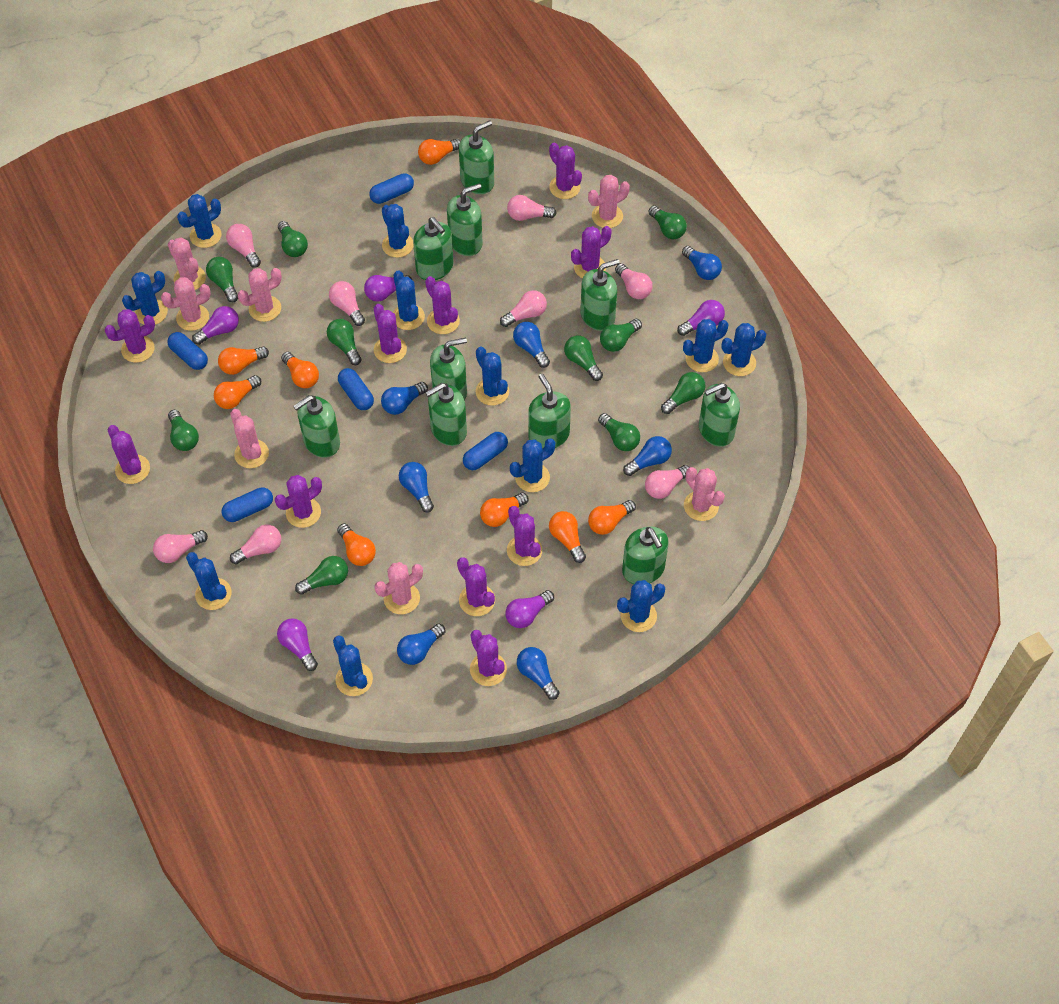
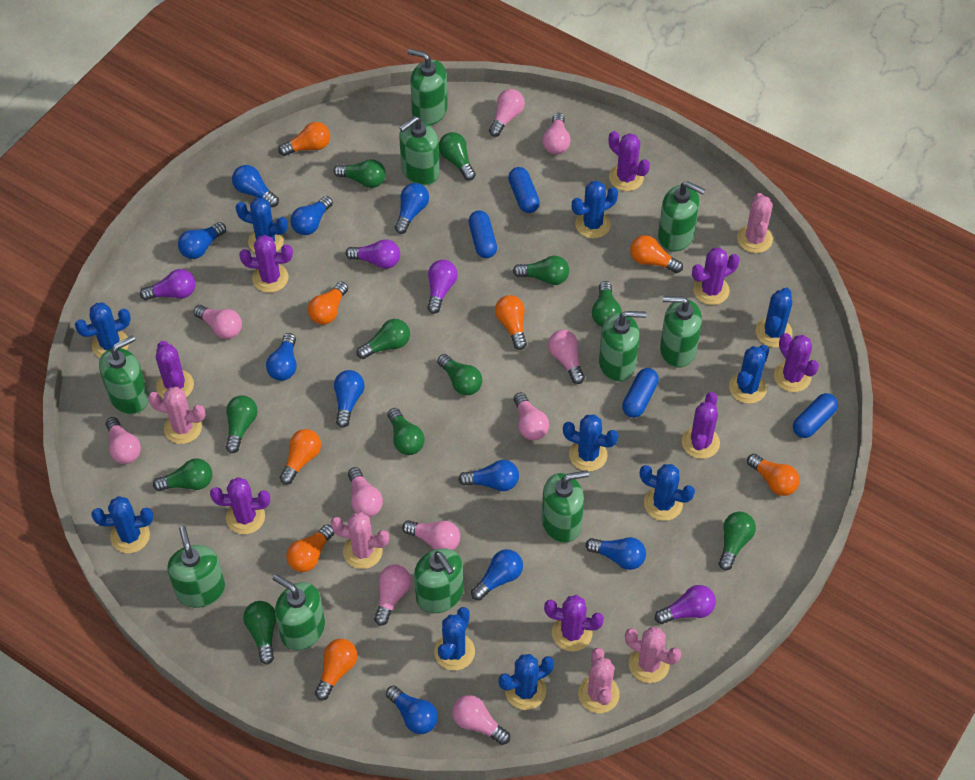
blue cactus: [122,271,168,325] [177,194,222,248] [186,552,231,610] [333,636,373,696] [382,204,414,258] [393,270,425,330] [476,347,509,406] [510,438,555,492] [617,580,665,632] [683,319,729,372] [721,323,766,376] = 11 -> [75,303,131,358] [91,496,153,553] [235,198,288,252] [434,607,475,670] [498,654,554,710] [563,414,619,471] [572,181,618,238] [640,464,695,521] [729,345,769,404] [756,287,793,347] = 10
blue capsule: [167,332,208,370] [222,487,273,522] [338,368,374,410] [369,173,414,204] [463,432,508,470] = 5 -> [468,210,497,258] [508,167,540,213] [622,368,659,418] [793,393,838,438] = 4
blue light bulb: [381,382,428,415] [397,624,445,665] [399,462,434,513] [513,322,550,368] [517,647,559,700] [623,436,672,476] [682,246,722,280] = 7 -> [178,222,226,259] [232,165,279,207] [266,333,297,381] [291,196,333,235] [334,370,365,428] [386,685,438,734] [395,183,429,234] [458,460,519,491] [471,549,523,601] [586,537,646,570] = 10
green light bulb: [168,410,199,451] [206,257,238,302] [278,221,308,257] [295,556,348,595] [327,319,362,365] [564,335,603,381] [598,413,640,451] [600,319,642,352] [649,205,687,239] [661,372,705,414] = 10 -> [153,458,212,491] [226,395,258,453] [243,601,276,665] [333,159,386,188] [356,319,410,359] [387,408,425,455] [437,354,482,395] [439,132,476,181] [513,256,569,285] [592,281,622,327] [718,512,756,570] = 11
pink cactus: [161,277,211,331] [168,238,206,290] [230,409,269,468] [238,268,282,322] [375,562,423,614] [588,175,630,228] [684,467,725,521] = 7 -> [148,387,205,444] [331,512,389,569] [578,648,620,713] [625,627,681,683] [737,193,773,253] = 5
pink light bulb: [153,530,208,563] [226,224,261,268] [230,524,281,564] [329,281,365,326] [500,290,547,327] [507,195,557,221] [615,263,652,299] [645,465,689,499] = 8 -> [105,417,141,464] [193,305,242,339] [348,467,383,517] [374,564,411,626] [402,520,460,550] [452,695,510,745] [489,89,525,137] [514,392,549,440] [542,113,571,154] [548,330,585,384] = 10
purple cactus: [105,309,155,363] [108,425,150,484] [275,475,322,528] [374,304,407,363] [425,276,460,334] [457,557,495,616] [470,630,507,686] [507,506,542,566] [549,142,582,199] [571,226,611,278] = 10 -> [156,341,194,398] [210,477,270,534] [239,235,293,293] [544,595,604,651] [608,131,650,191] [682,392,720,459] [692,248,740,305] [774,333,819,392] = 8
purple light bulb: [192,306,239,345] [277,619,318,671] [364,275,412,302] [506,590,554,628] [677,300,725,336] = 5 -> [140,269,196,300] [346,239,400,269] [427,260,458,314] [655,585,716,624] = 4

